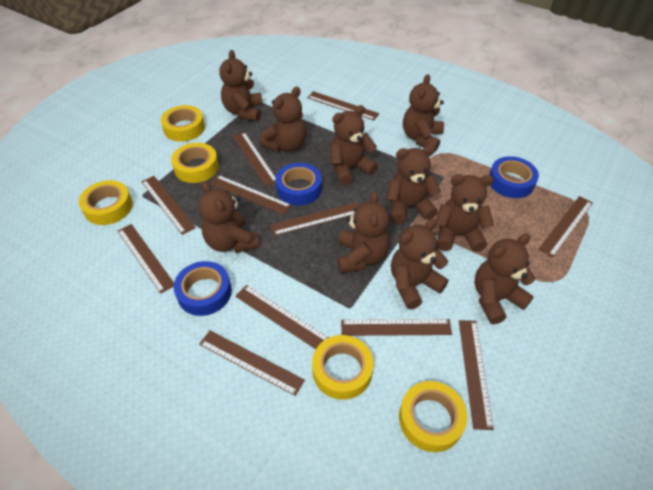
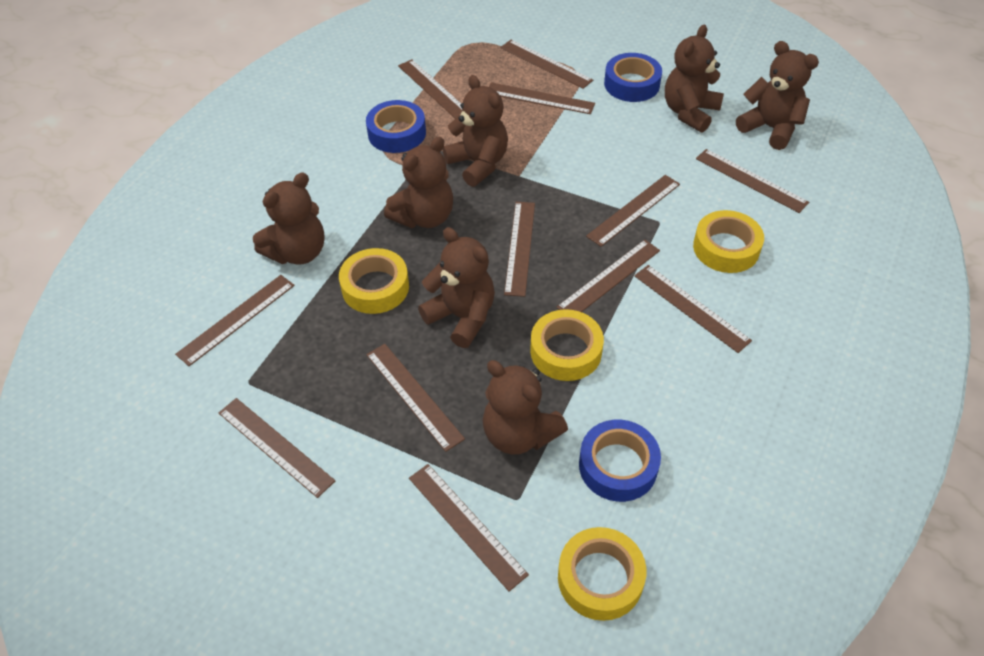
brown ruler: [117,224,174,294] [141,176,196,235] [199,331,305,396] [210,175,292,215] [233,132,276,186] [235,285,329,349] [270,202,359,236] [307,91,379,121] [341,319,452,336] [459,320,494,430] [538,196,593,257] = 11 -> [175,275,295,366] [219,398,335,498] [366,344,465,452] [398,60,463,119] [409,464,529,592] [489,82,595,114] [501,40,593,89] [504,202,535,297] [556,240,660,312] [586,175,680,247] [634,265,752,353] [696,149,809,213] = 12
brown teddy bear: [199,181,259,253] [220,50,263,122] [260,87,306,152] [330,105,378,185] [337,191,390,273] [386,145,441,224] [391,218,449,309] [403,74,444,151] [436,174,494,252] [474,234,536,324] = 10 -> [253,172,325,265] [384,137,453,228] [418,227,495,348] [442,75,508,187] [483,360,568,455] [665,25,724,133] [736,41,819,150] = 7
yellow tape: [79,180,133,225] [161,105,205,142] [171,143,219,183] [312,335,374,400] [399,381,467,452] = 5 -> [339,248,409,314] [530,309,604,381] [558,527,646,621] [693,210,764,273] = 4

